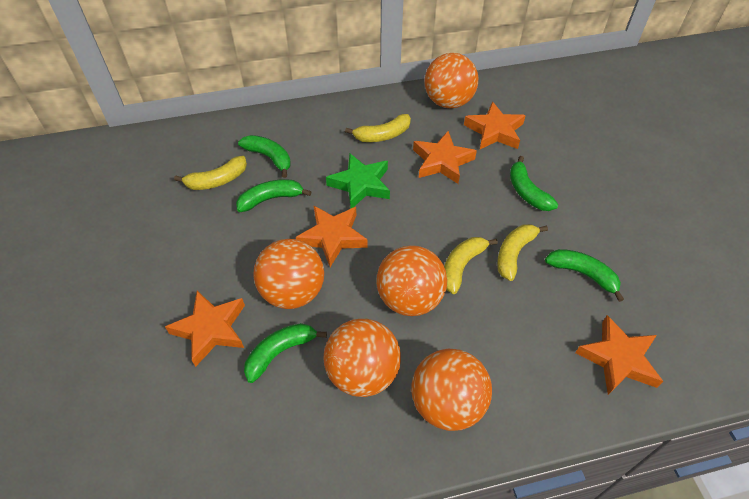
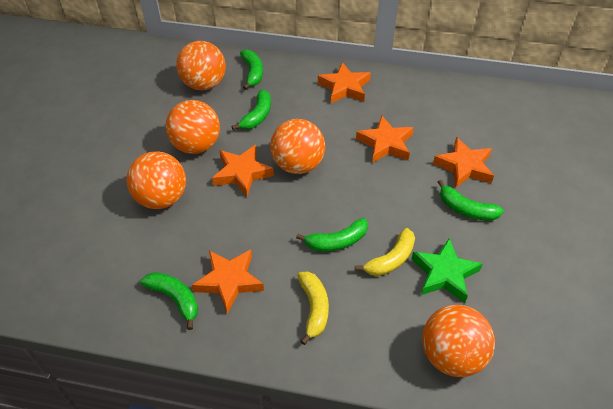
yellow banana: [174,156,247,190] [345,114,411,142] [444,237,498,294] [497,224,548,281] = 4 -> [297,272,329,345] [355,228,415,276] = 2

